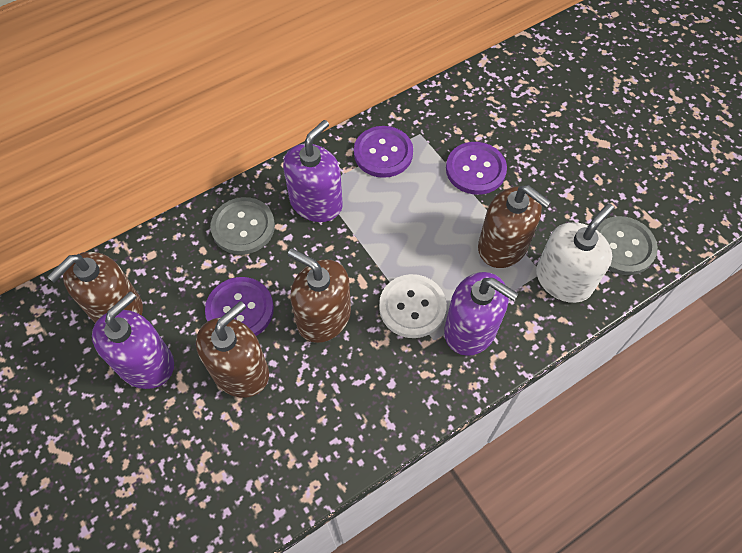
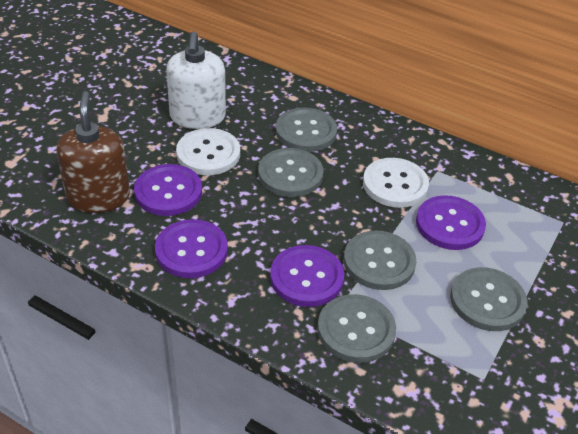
brown soap dispenser: [48,252,143,323] [196,301,269,398] [288,248,351,343] [478,185,551,268] = 4 -> [56,91,130,213] = 1
grey button: [210,197,275,255] [596,216,658,275] = 2 -> [258,148,323,197] [276,107,337,152] [318,294,396,363] [344,231,417,290] [450,267,527,331] = 5
purple button: [205,277,274,336] [354,126,413,178] [446,142,507,195] = 3 -> [134,164,202,216] [155,219,228,278] [270,245,344,307] [416,195,486,250] = 4
purple soap dispenser: [92,291,174,389] [283,120,343,222] [444,272,518,356] = 3 -> none = 0
white button: [379,274,447,338] = 1 -> [176,128,240,175] [363,158,429,208] = 2

